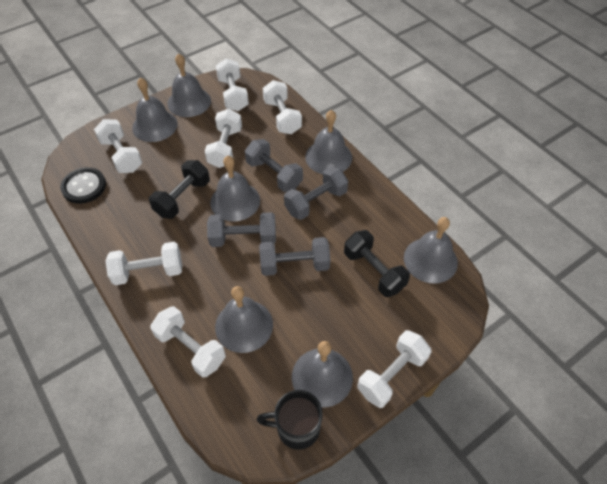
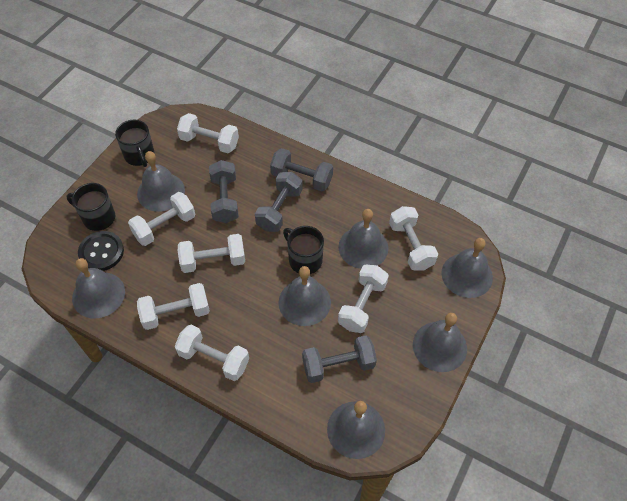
black dumbbell: [149,160,210,219] [344,230,410,297] = 2 -> none = 0
black mug: [257,390,323,450] = 1 -> [66,183,115,231] [115,120,154,167] [283,226,324,274] = 3

